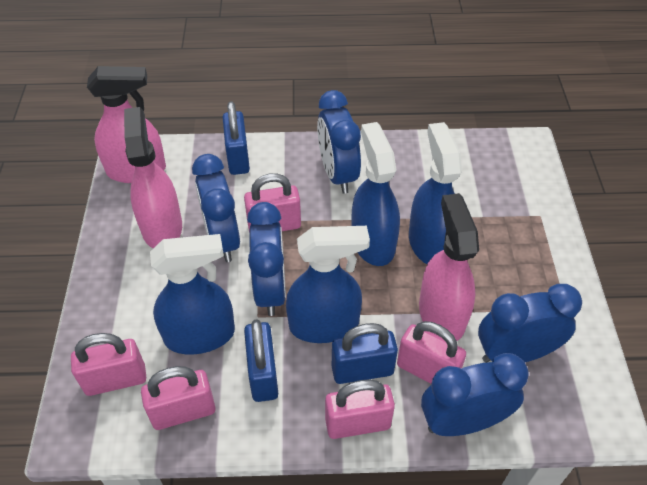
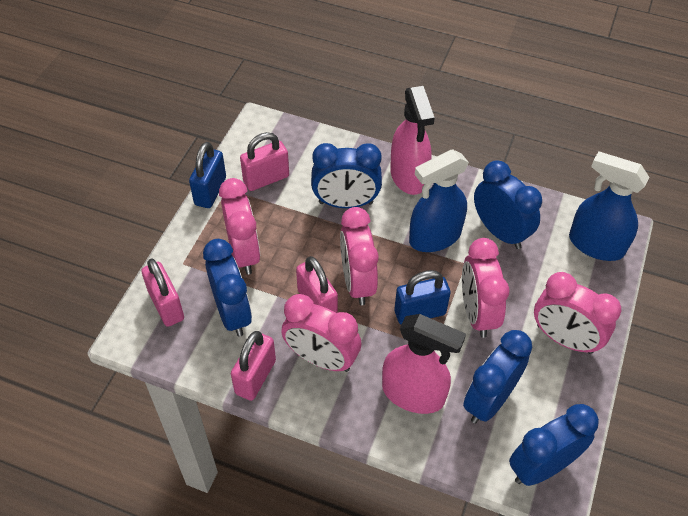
blue padlock: [223,101,250,175] [244,319,278,402] [332,323,398,384] = 3 -> [189,142,226,208] [394,270,451,325] = 2
blue spray bottle: [150,234,235,355] [286,226,370,343] [352,122,400,266] [409,122,462,264] = 4 -> [409,149,469,252] [569,151,649,261] = 2
pink clock: none = 0 -> [219,178,260,275] [281,294,361,372] [340,207,379,305] [462,238,510,338] [534,272,621,354] = 5
pink padlock: [71,333,146,396] [141,366,216,430] [244,173,301,231] [325,379,395,439] [397,321,466,384] = 5 -> [141,258,184,327] [231,331,276,401] [240,132,289,191] [296,256,338,313] = 4
pink spray bottle: [87,66,166,183] [124,107,182,248] [419,193,479,341] = 3 -> [382,314,466,414] [390,86,435,195] = 2

